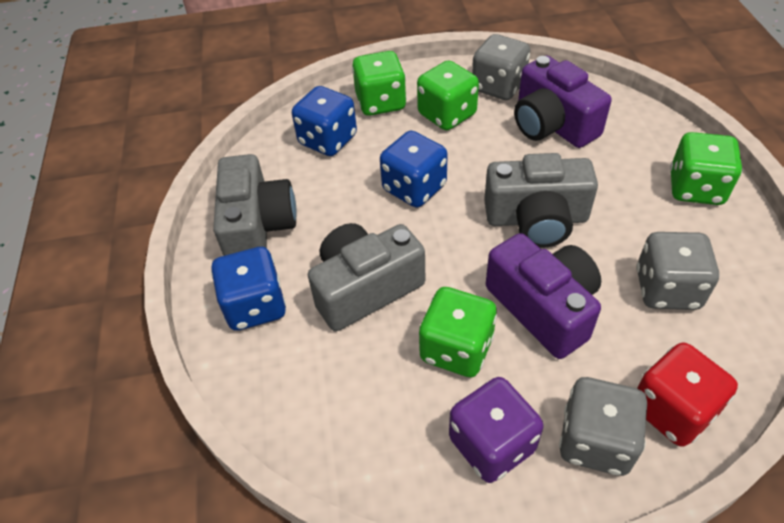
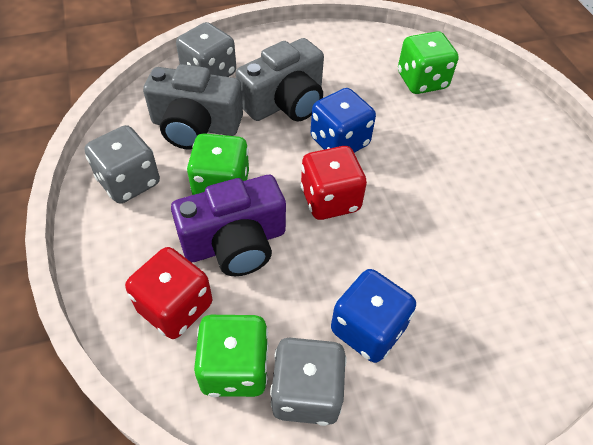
blue dice: [211,247,286,331] [292,86,357,156] [380,131,448,208] = 3 -> [310,88,376,153] [331,269,416,363] = 2
green dice: [352,51,407,116] [417,60,479,130] [419,287,497,377] [670,132,742,205] = 4 -> [187,133,249,195] [194,315,269,397] [398,31,459,94] = 3
grey camera: [213,154,297,256] [308,223,425,331] [484,153,598,248] = 3 -> [143,64,243,150] [236,38,324,121] = 2
purple camera: [486,233,601,359] [514,55,612,148] = 2 -> [171,175,286,276] = 1
purple dice: [449,377,543,483] = 1 -> none = 0
red dice: [637,343,738,447] = 1 -> [125,247,212,339] [300,146,367,220] = 2

